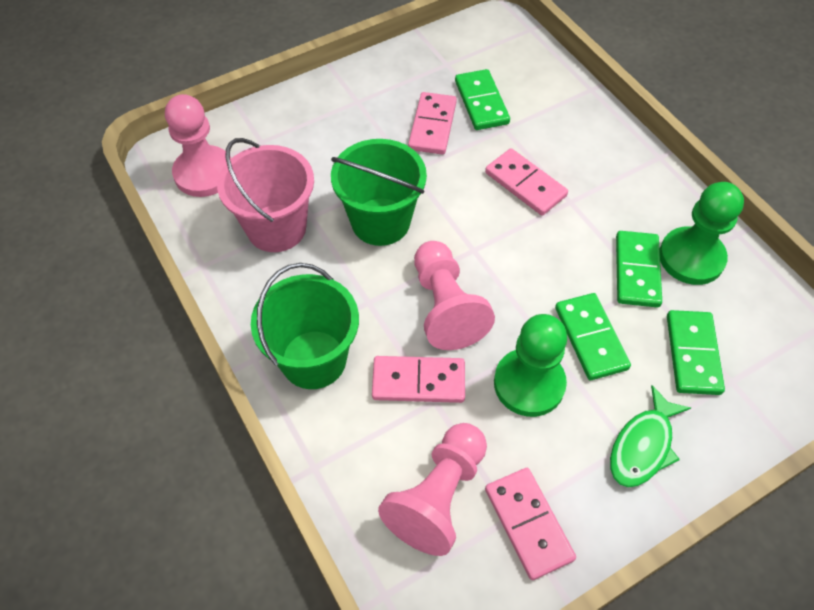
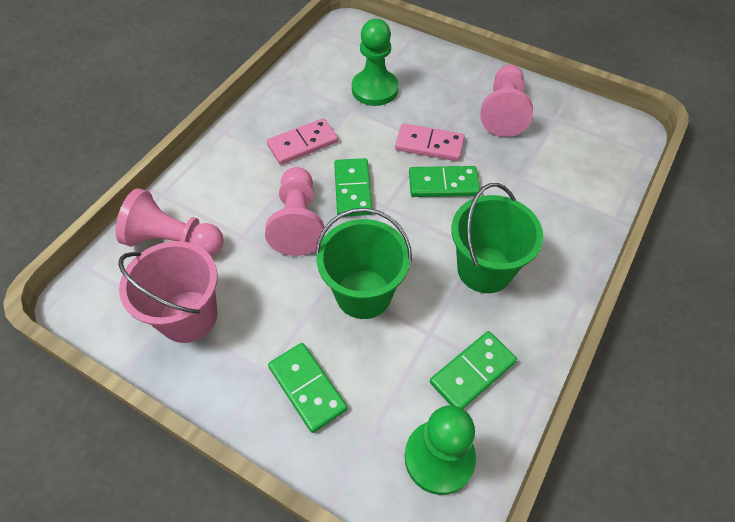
green fish: [610,385,691,487] = 1 -> none = 0
pink domino: [372,356,465,403] [408,92,457,155] [485,148,568,216] [485,468,576,580] = 4 -> [267,118,338,165] [395,123,465,161] = 2

